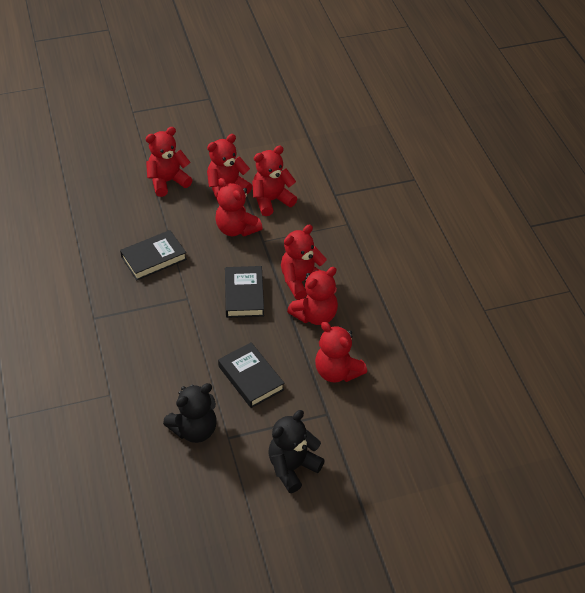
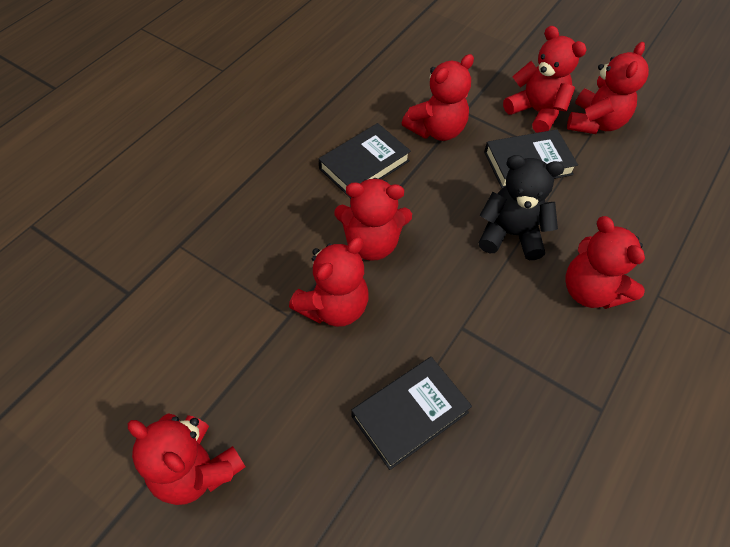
black teddy bear: [163,383,217,443] [268,410,325,493] = 2 -> [479,155,564,260] = 1

